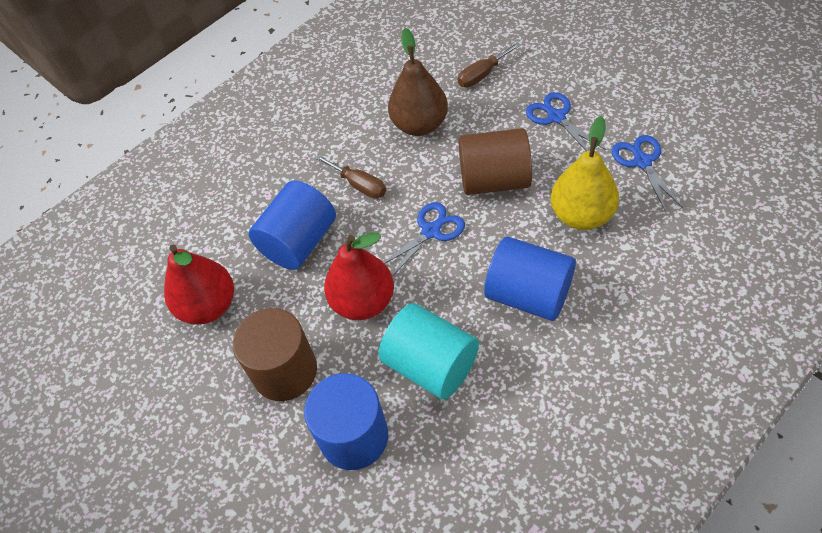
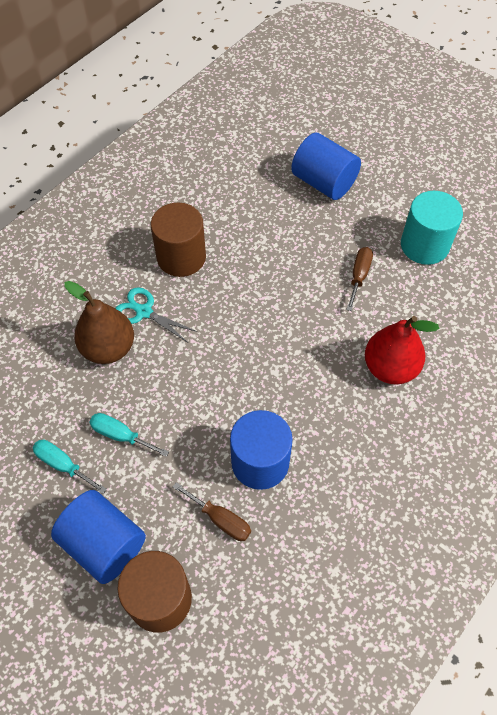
blue scissors: [383,202,465,277] [526,92,606,151] [612,135,683,212] = 3 -> none = 0
red pear: [164,245,234,325] [324,233,394,320] = 2 -> [365,316,440,384] = 1
turquoise scissors: none = 0 -> [115,287,197,343] = 1
turquoise screwdriver: none = 0 -> [33,440,107,494] [89,413,169,457] = 2
yellow pear: [551,116,619,230] = 1 -> none = 0

